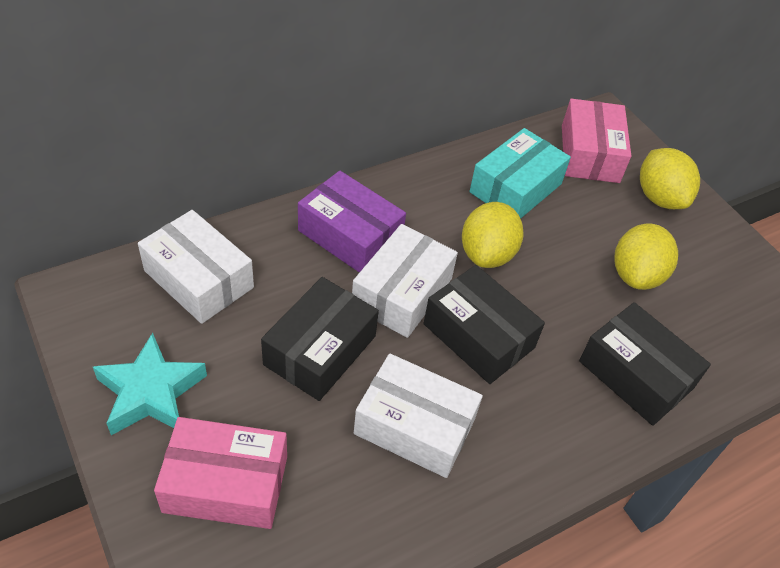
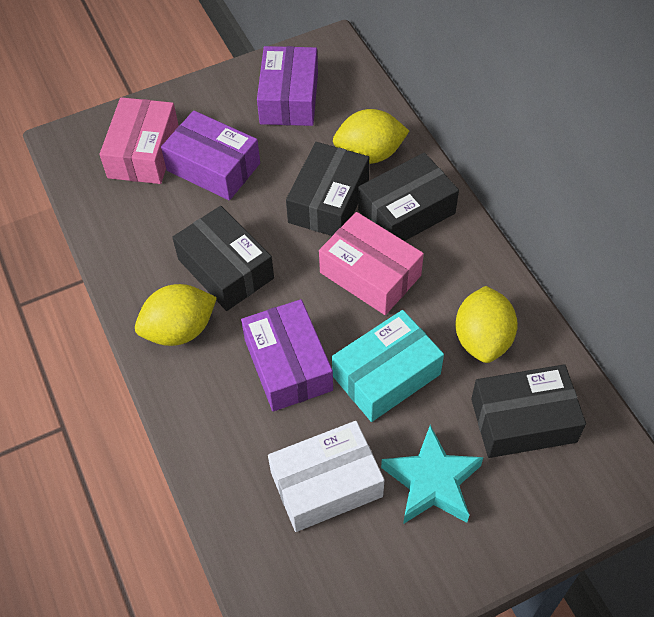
black box: [261,277,379,401] [424,265,545,384] [579,302,711,426] = 3 -> [172,206,274,311] [286,142,369,236] [358,152,459,241] [471,364,586,458] = 4
purple box: [298,171,406,273] = 1 -> [161,111,260,200] [241,299,333,411] [257,46,318,126] = 3
white box: [138,210,254,324] [352,224,458,338] [354,353,483,478] = 3 -> [268,421,384,532] = 1

